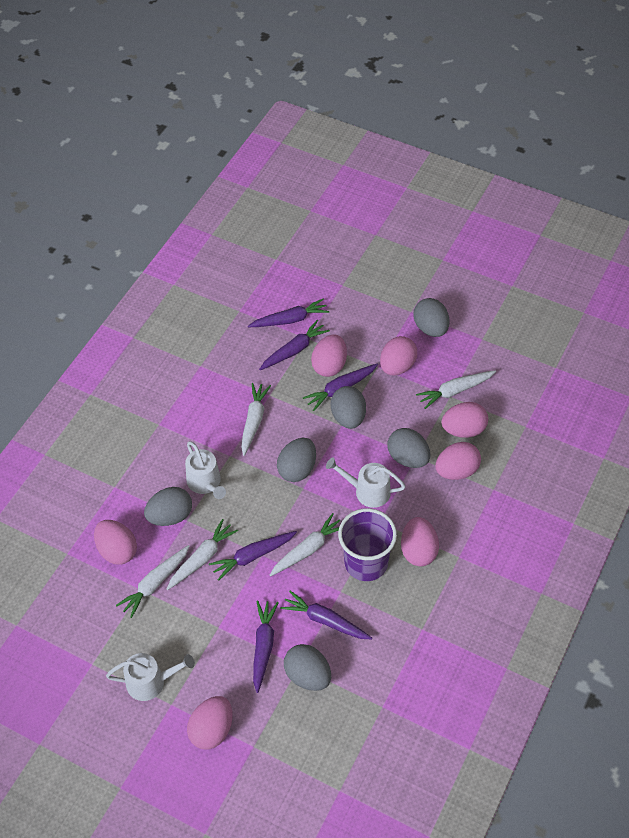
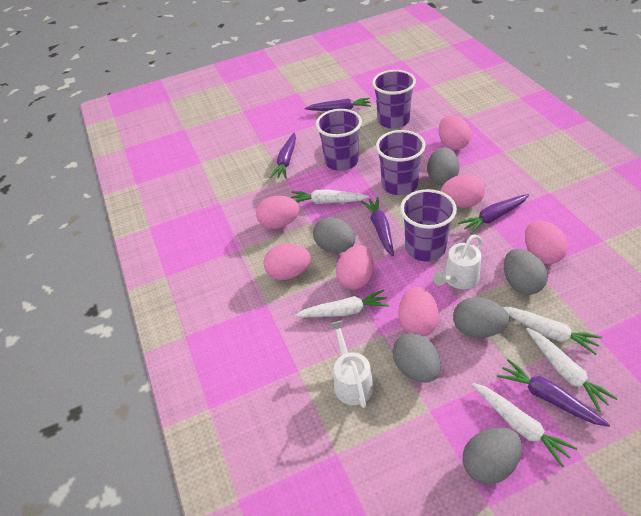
purple carrot: [209,531,297,581] [248,299,329,327] [253,601,279,693] [259,320,330,370] [280,591,372,639] [303,364,378,411] = 6 -> [270,133,296,179] [305,98,371,111] [361,197,394,256] [458,194,529,234] [497,359,610,427] = 5
purple cup: [338,508,397,581] = 1 -> [316,109,362,171] [372,70,416,129] [376,130,426,195] [400,189,457,262] = 4
white watering can: [106,653,195,701] [185,441,226,499] [326,457,406,508] = 3 -> [329,320,374,408] [433,234,482,289] = 2

